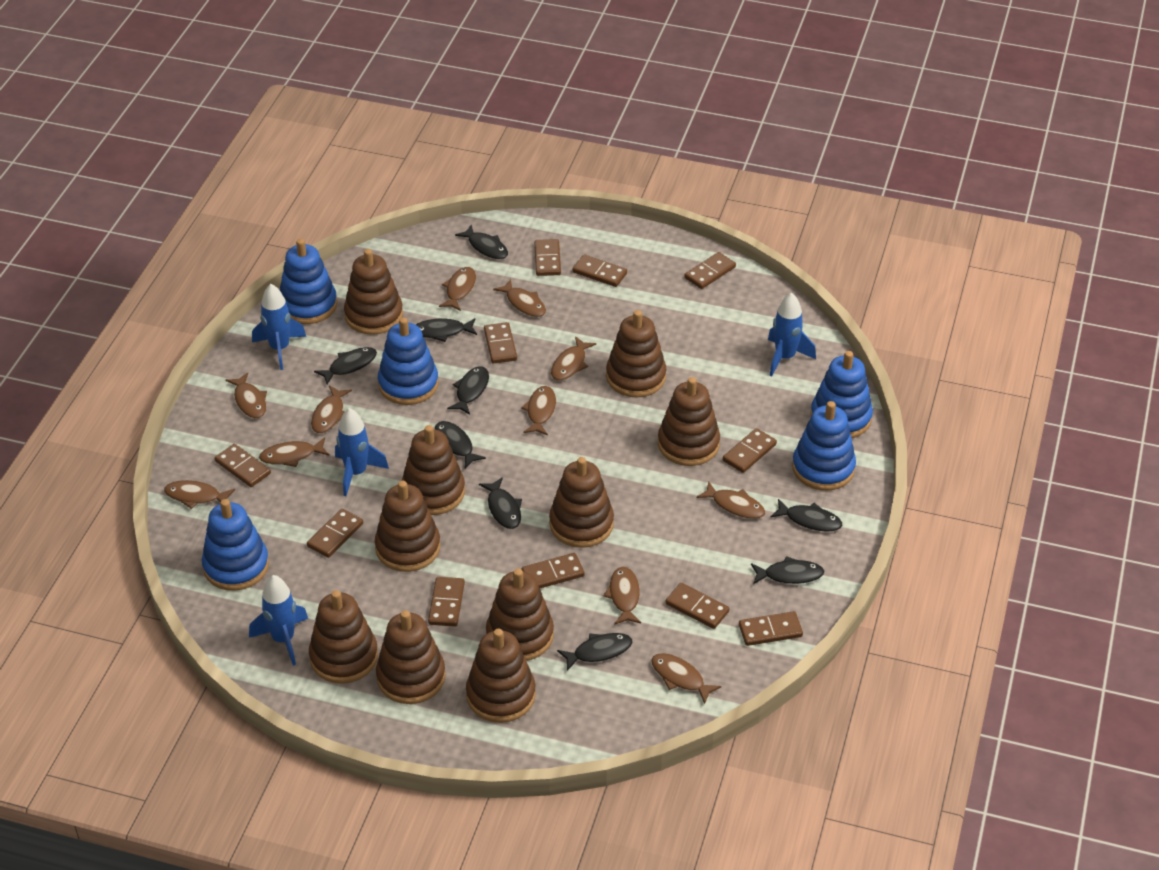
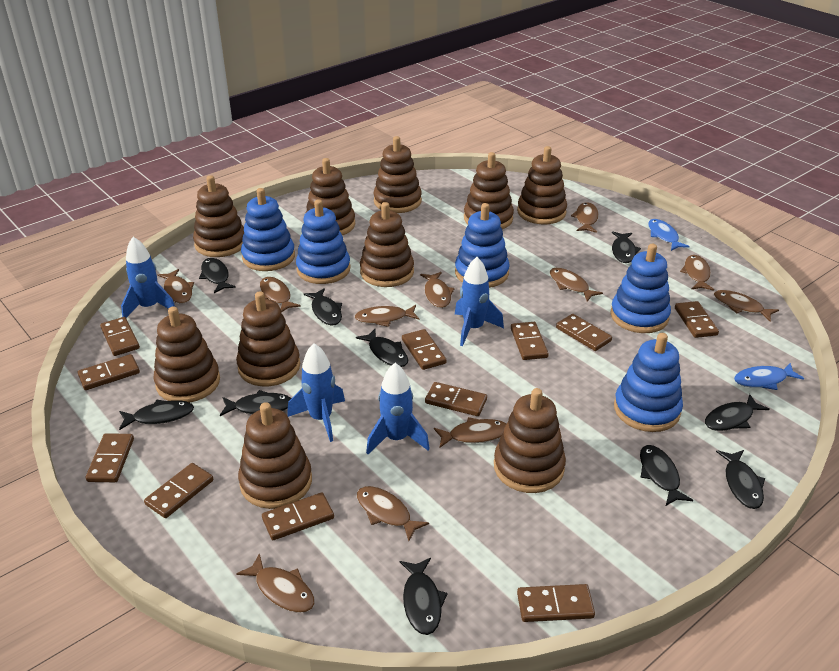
black fish: [314,347,377,385] [416,318,477,342] [434,421,486,468] [447,366,489,415] [455,225,508,259] [479,477,522,529] [557,633,632,671] [751,556,824,584] [770,499,842,532] = 9 -> [119,399,194,430] [199,258,236,293] [220,390,291,416] [304,288,342,326] [356,329,408,367] [400,558,448,635] [612,231,641,263] [640,445,693,506] [705,394,770,431] [716,450,765,509] = 10
blue fish: none = 0 -> [648,219,690,251] [734,363,804,390] = 2

